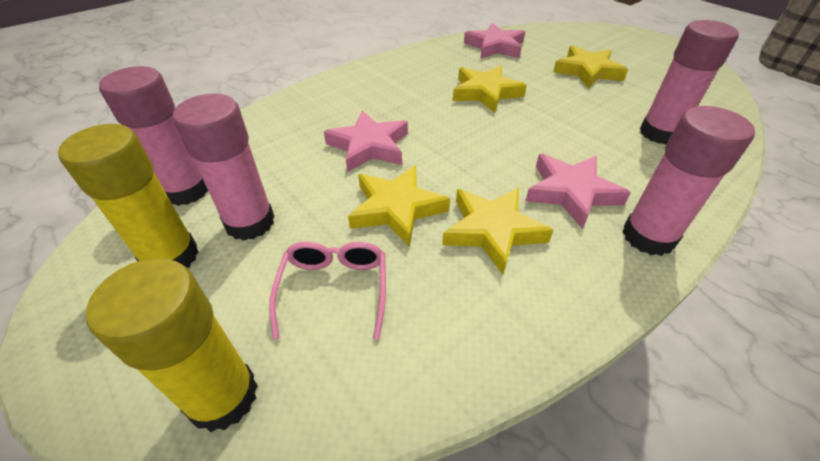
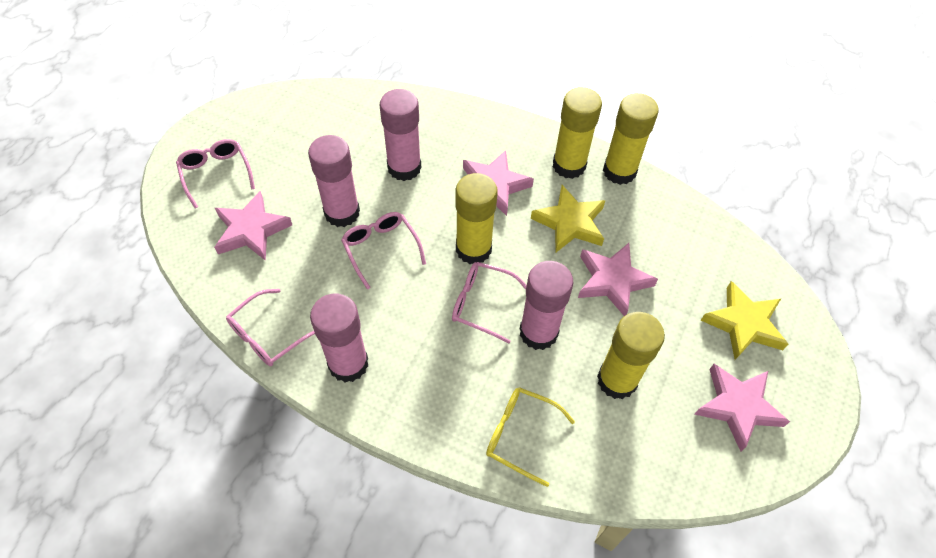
pink glasses: [269,242,386,340] = 1 -> [176,139,255,208] [226,289,315,366] [341,212,426,289] [452,262,527,344] = 4
pink star: [324,110,408,172] [464,23,525,59] [525,154,631,229] = 3 -> [214,191,292,261] [463,150,534,216] [578,243,658,316] [694,364,790,451] = 4
yellow glasses: none = 0 -> [486,387,575,487] = 1
yellow glue stick: [58,124,199,268] [86,258,258,432] = 2 -> [455,173,498,264] [553,87,602,179] [597,312,665,399] [603,93,659,185] = 4
yellow star: [348,165,450,247] [442,188,553,274] [453,65,527,113] [553,45,628,88] = 4 -> [531,185,606,252] [701,281,788,360] = 2

